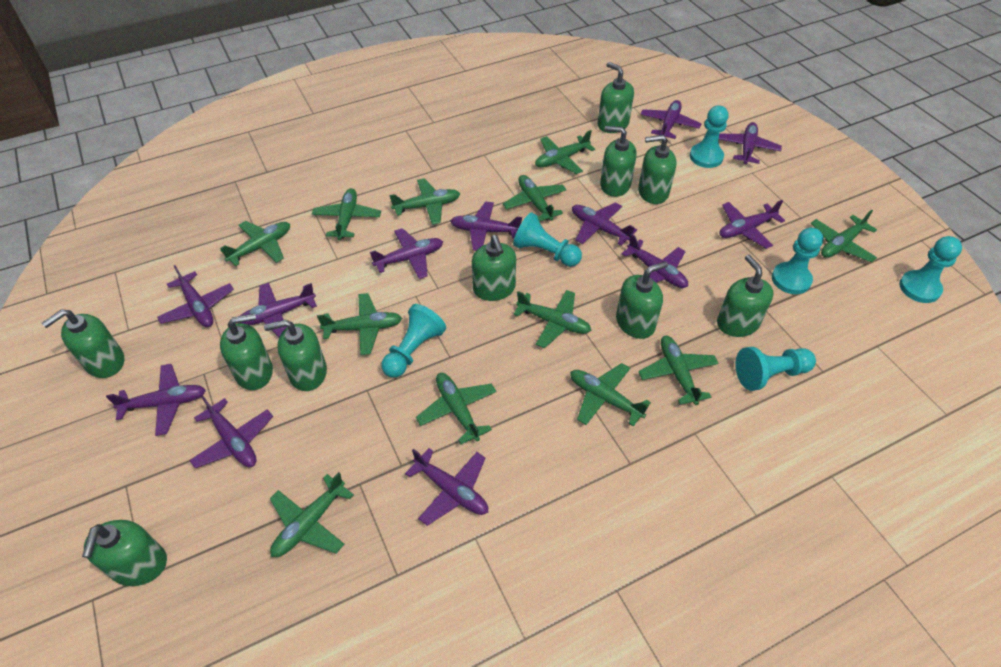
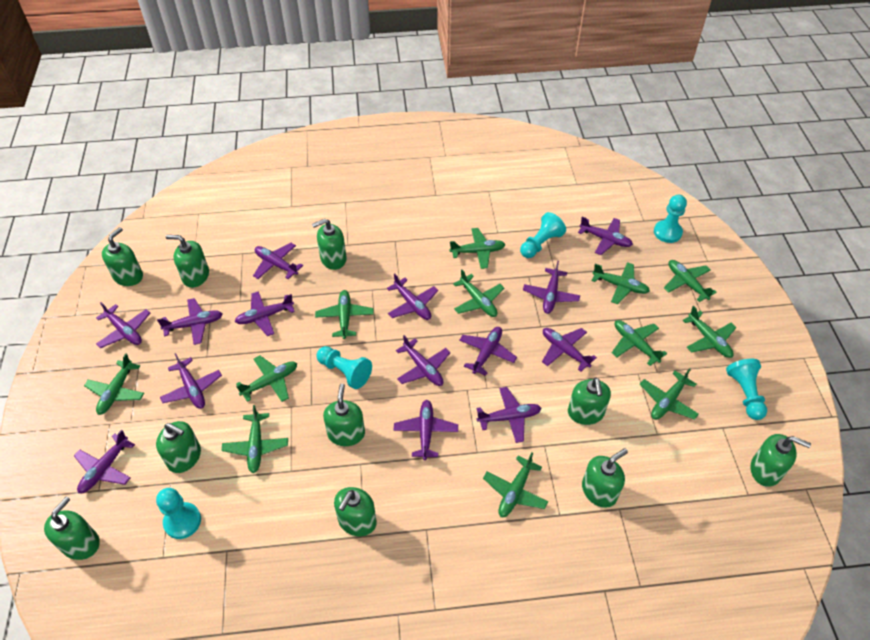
purple plane: [106,364,206,436] [157,265,234,327] [189,396,273,468] [240,283,317,337] [370,228,443,279] [405,448,488,526] [450,202,522,251] [572,202,637,246] [621,234,688,288] [640,100,702,139] [719,122,782,164] [720,200,785,249] = 12 -> [74,430,135,493] [96,302,151,348] [157,298,222,345] [160,353,222,409] [235,291,295,336] [253,243,303,279] [387,274,438,320] [394,400,458,460] [396,335,450,386] [459,327,517,376] [476,387,541,443] [523,261,580,314] [542,328,597,372] [578,217,633,255] = 14
turquoise pawn: [381,304,446,378] [513,212,582,267] [690,105,729,168] [735,347,816,391] [772,228,824,294] [899,236,962,303] = 6 -> [156,488,201,539] [317,346,372,389] [520,212,566,258] [654,195,687,243] [726,359,767,420] = 5

